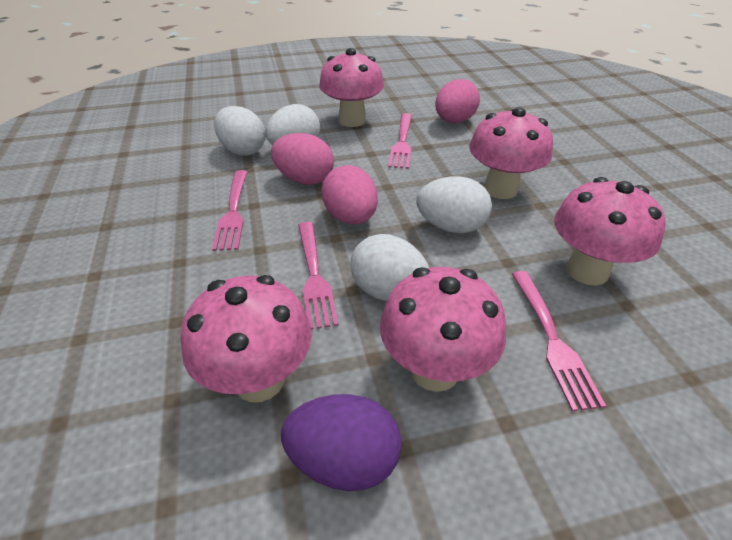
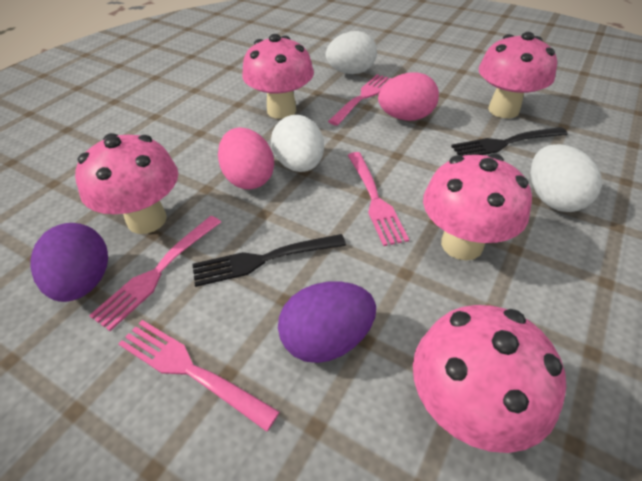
black fork: none = 0 -> [192,234,346,287] [451,127,568,156] = 2
pink egg: [271,133,334,185] [322,165,378,224] [435,79,480,123] = 3 -> [218,127,274,189] [378,73,439,121] = 2
purple egg: [281,394,401,491] = 1 -> [30,223,108,302] [278,281,376,363] = 2
white egg: [214,106,266,156] [266,104,320,145] [350,234,429,301] [417,176,492,233] = 4 -> [271,115,324,172] [326,31,377,74] [531,144,602,212] = 3

